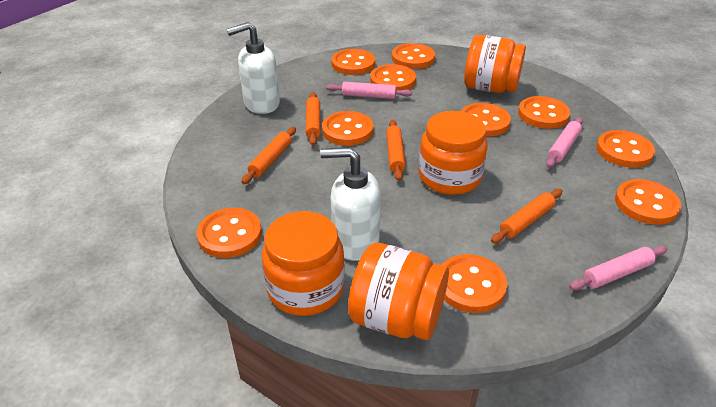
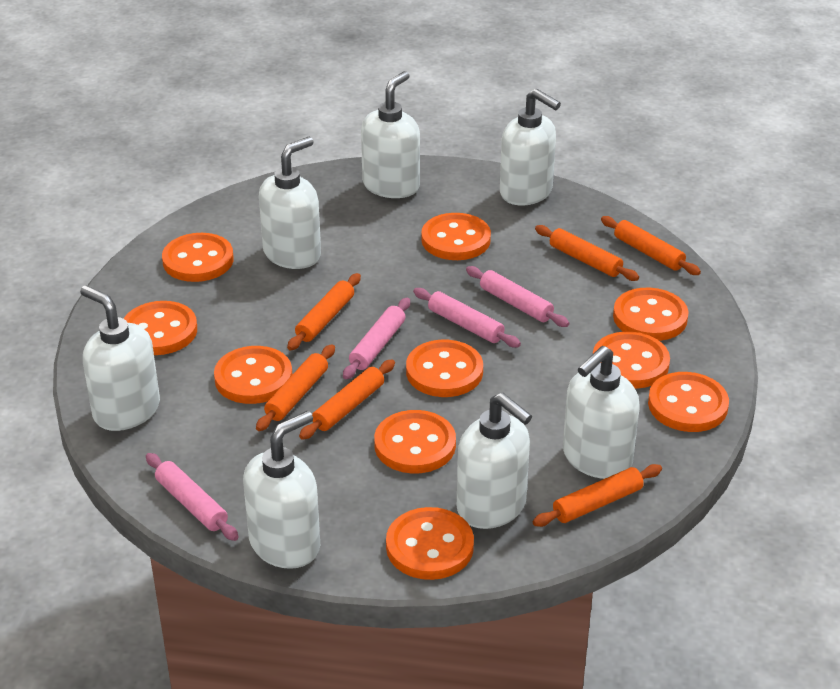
orange jar: [262,211,345,316] [348,243,449,340] [419,111,488,195] [464,35,526,93] = 4 -> none = 0
orange rolling pin: [242,127,296,184] [306,92,321,146] [386,120,406,181] [491,189,562,243] = 4 -> [256,344,335,431] [287,273,361,351] [299,359,395,440] [533,464,662,527] [535,225,639,281] [601,216,701,275] = 6
pink rolling pin: [326,82,412,99] [546,117,583,168] [569,245,667,291] = 3 -> [146,453,239,541] [343,298,410,379] [413,288,521,348] [466,266,569,327] = 4
white soap dispenser: [227,22,280,114] [320,147,381,261] = 2 -> [80,286,160,431] [243,411,320,569] [259,137,321,269] [361,71,420,198] [457,393,532,529] [500,89,561,206] [563,346,640,479] = 7

